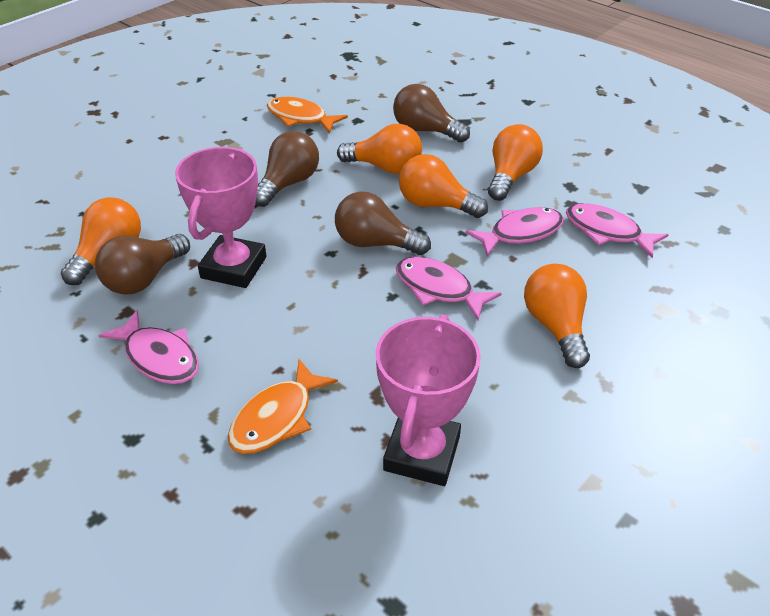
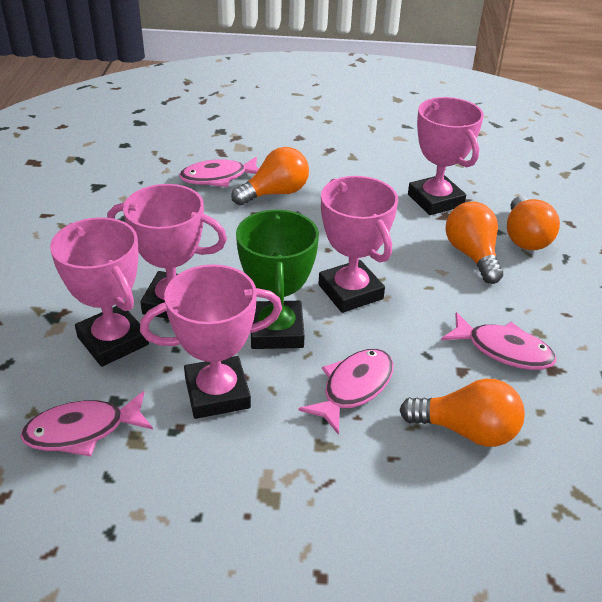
brown light bulb: [95,234,190,294] [255,131,319,207] [335,191,431,255] [393,84,470,143] = 4 -> none = 0
green trophy: none = 0 -> [236,209,319,349] = 1
orange fish: [228,359,338,454] [267,97,348,134] = 2 -> none = 0
orange light bulb: [61,197,141,285] [337,124,422,174] [399,154,488,218] [488,124,543,201] [524,264,590,368] = 5 -> [231,147,309,206] [400,379,525,447] [446,202,503,284] [507,196,560,250] = 4
pink trophy: [175,147,266,288] [376,314,481,486] = 2 -> [50,217,149,367] [107,184,227,319] [140,264,282,419] [319,176,398,313] [408,97,484,215] = 5

